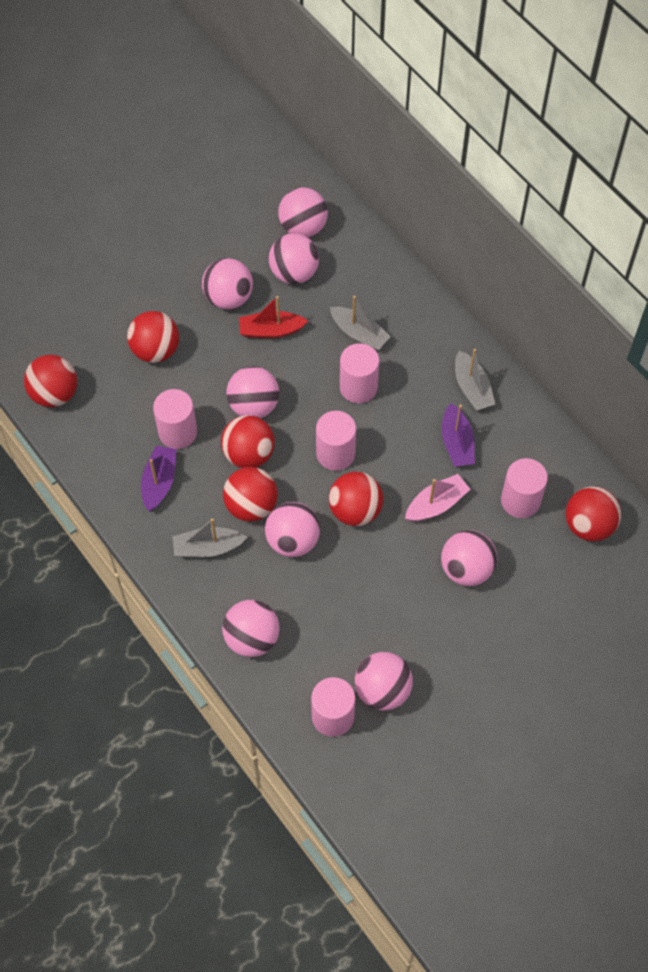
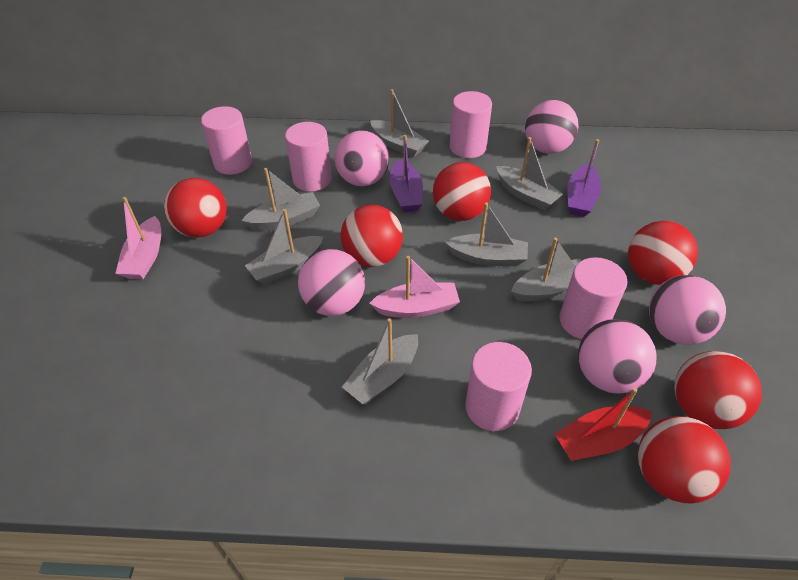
grey boat: [172,518,247,557] [330,296,391,351] [455,349,495,411] = 3 -> [241,168,320,231] [245,209,323,285] [342,318,418,404] [370,89,429,157] [445,202,528,266] [496,137,563,210] [511,238,581,301] = 7
pink ball: [202,258,253,309] [222,600,280,657] [226,366,279,418] [265,502,320,557] [269,233,319,284] [278,187,328,237] [355,652,413,711] [441,530,497,586] = 8 -> [298,249,365,316] [335,130,389,186] [525,100,578,154] [578,319,657,394] [649,275,726,345] = 5
pink boat: [405,474,470,521] = 1 -> [115,197,161,279] [369,256,460,318] = 2

